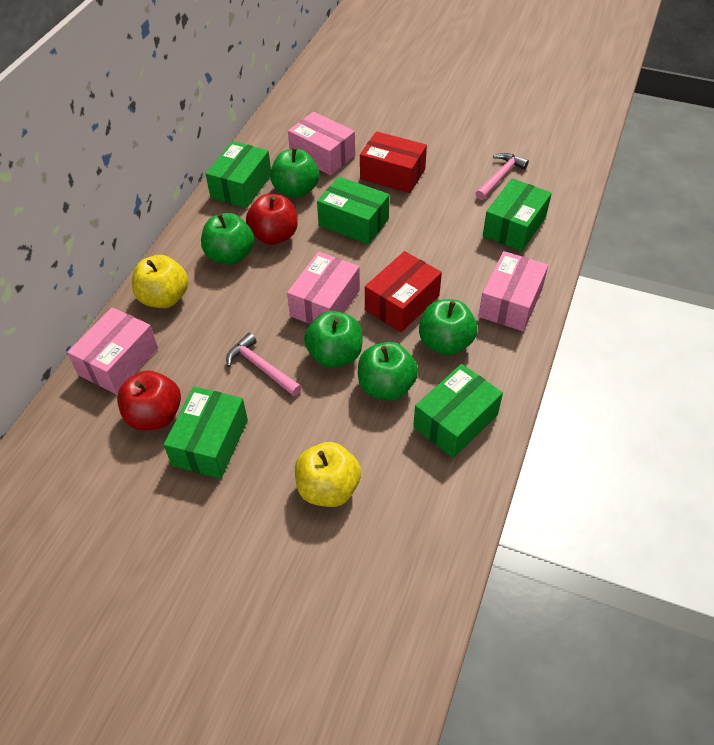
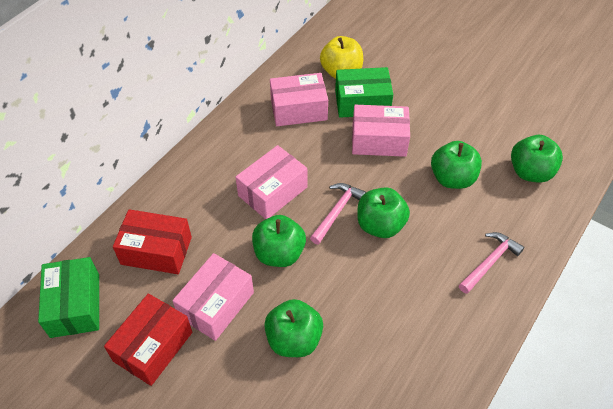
green box: [164,386,248,479] [206,141,271,208] [317,177,389,244] [413,364,503,458] [483,178,552,251] = 5 -> [38,257,99,338] [335,67,393,118] = 2
red apple: [117,370,181,430] [246,194,298,245] = 2 -> none = 0
yellow apple: [132,255,188,308] [295,442,361,507] = 2 -> [320,36,363,79] = 1

